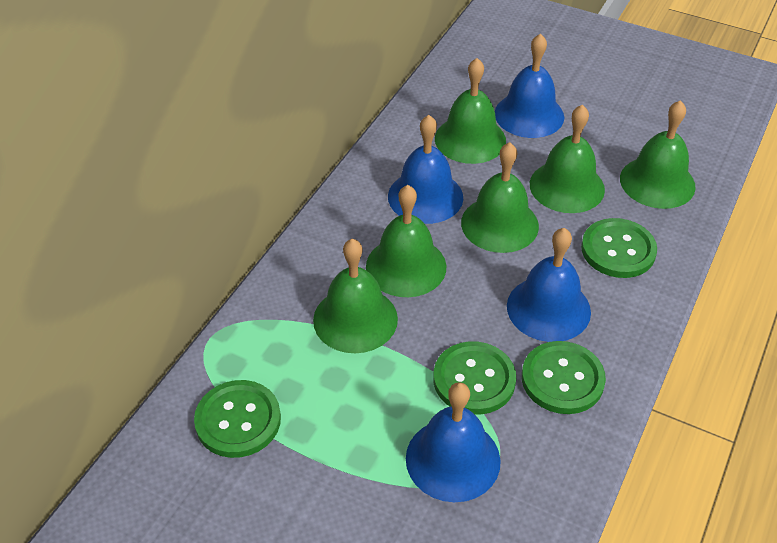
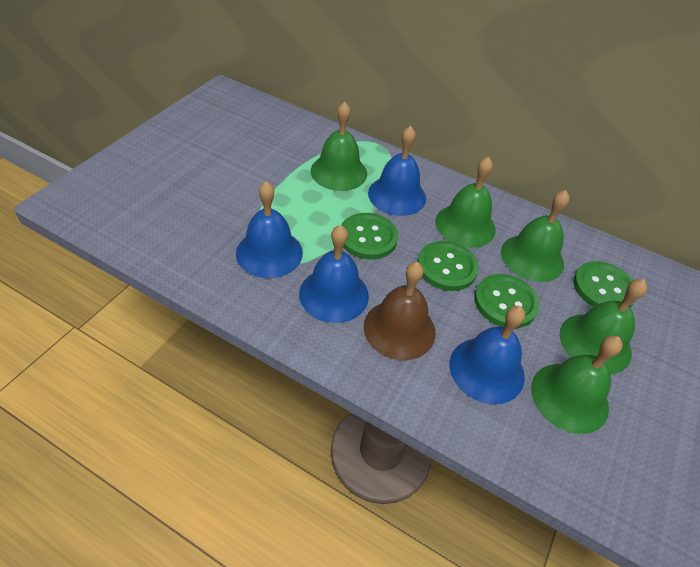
brown bell: none = 0 -> [364,262,436,360] = 1
green bell: [313,239,398,353] [366,185,446,297] [435,58,506,164] [461,142,539,253] [530,105,605,213] [620,100,696,209] = 6 -> [311,102,367,191] [435,157,496,248] [501,190,570,282] [531,336,623,434] [560,279,647,374] = 5

